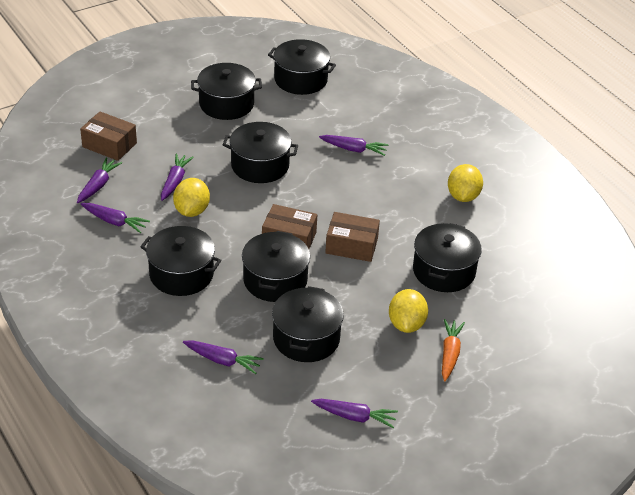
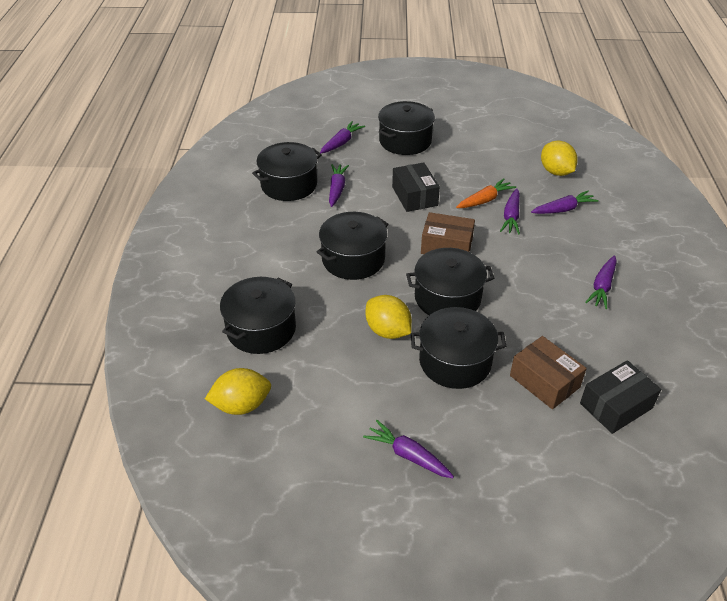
black box: none = 0 -> [392,162,440,212] [580,360,661,434] = 2
black pot: [140,226,222,296] [191,63,262,120] [223,122,298,183] [242,231,310,302] [268,39,336,95] [272,286,344,362] [413,223,482,292] = 7 -> [220,277,296,354] [252,142,321,201] [317,212,388,280] [378,101,435,155] [406,248,494,315] [411,307,507,389] = 6
brown box: [80,111,137,161] [262,204,317,249] [325,212,380,262] = 3 -> [421,212,475,254] [510,336,587,409] = 2

